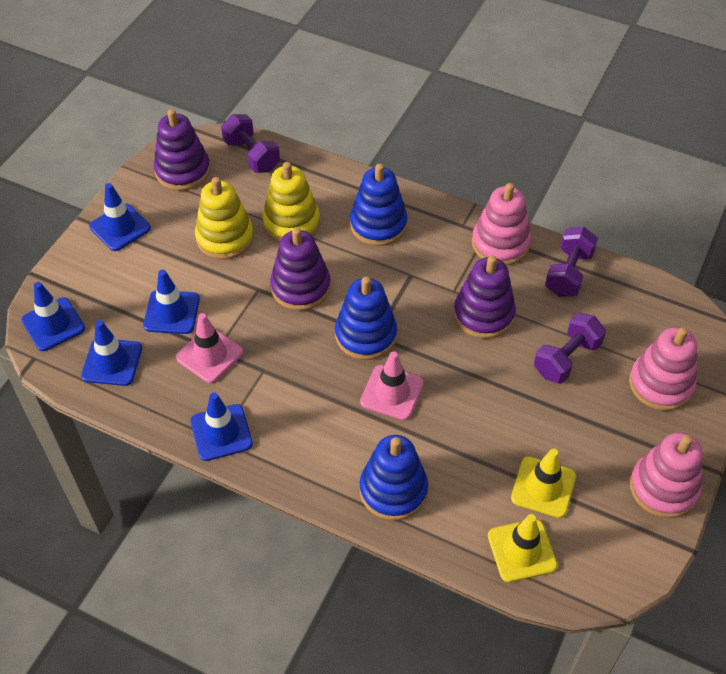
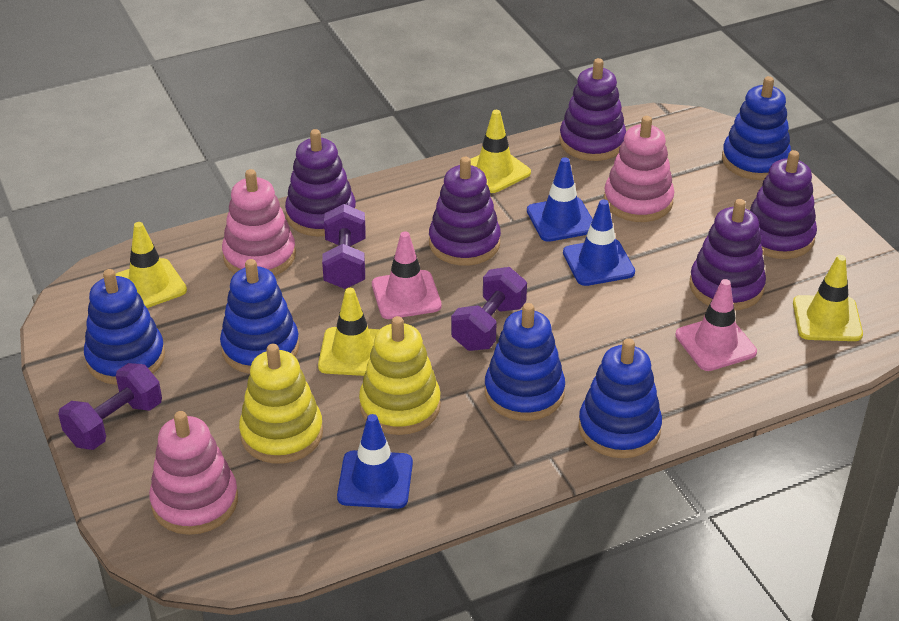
blue stacking toy: [335,277,397,360] [350,164,408,246] [360,435,428,521] = 3 -> [84,269,165,385] [220,259,299,374] [485,303,565,421] [578,338,662,458] [722,76,791,180] = 5
blue traffic cone: [22,282,85,351] [81,320,142,386] [89,183,151,251] [143,270,200,334] [190,392,253,461] = 5 -> [337,414,413,509] [527,157,593,242] [563,199,635,286] = 3
purple stacking toy: [154,109,210,191] [270,228,331,311] [454,255,516,339] = 3 -> [285,129,356,236] [429,157,501,266] [560,58,626,161] [689,199,766,310] [750,150,817,259] = 5
yellow traffic cone: [488,514,558,582] [511,449,576,518] = 2 -> [115,222,187,308] [318,288,380,376] [470,110,531,193] [793,255,863,341] = 4

